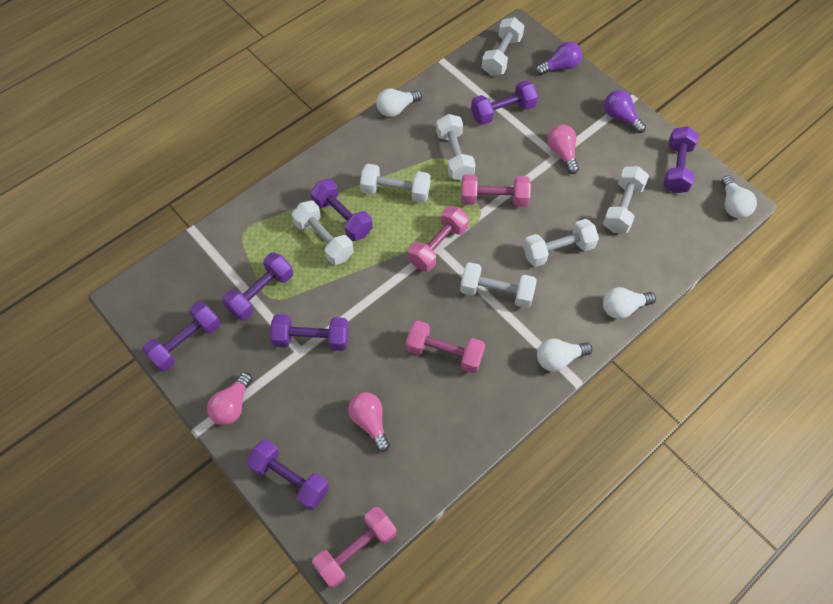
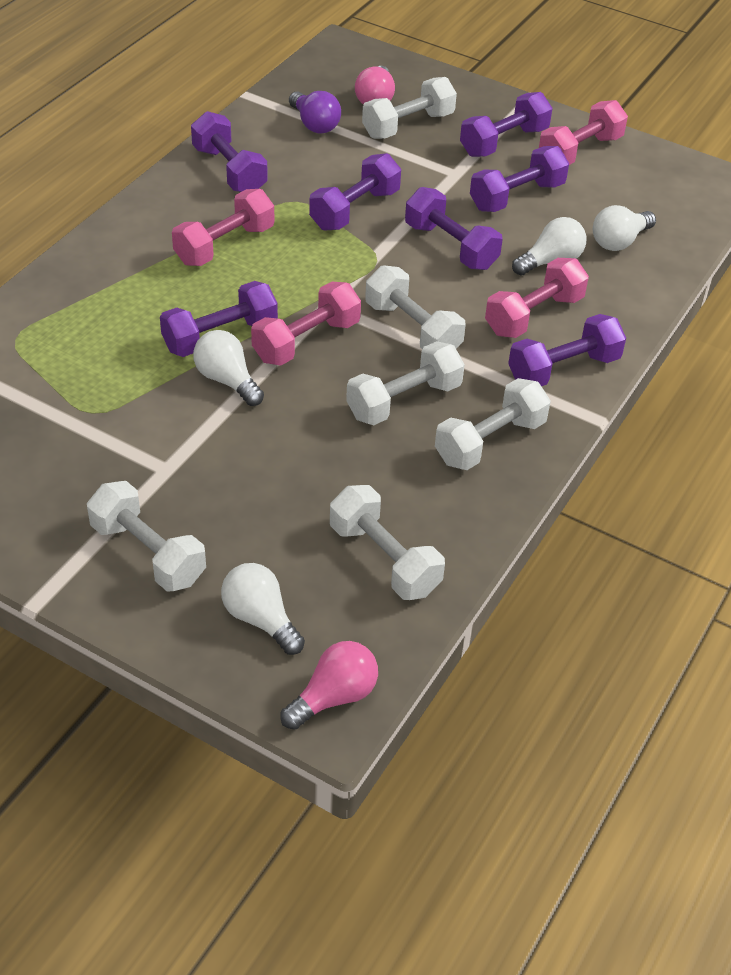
pink light bulb: [207,372,252,425] [348,392,390,452] [548,124,579,174] = 3 -> [280,641,378,730] [355,66,395,105] = 2
purple light bulb: [536,41,582,76] [604,90,646,133] = 2 -> [289,91,341,133] = 1
white dumbbell: [292,201,354,265] [360,164,431,203] [436,114,475,180] [460,262,537,308] [482,17,524,76] [523,219,599,267] [603,166,649,233] = 7 -> [87,481,206,592] [330,485,445,600] [346,341,465,425] [362,77,457,139] [365,265,466,349] [435,378,551,470] = 6

